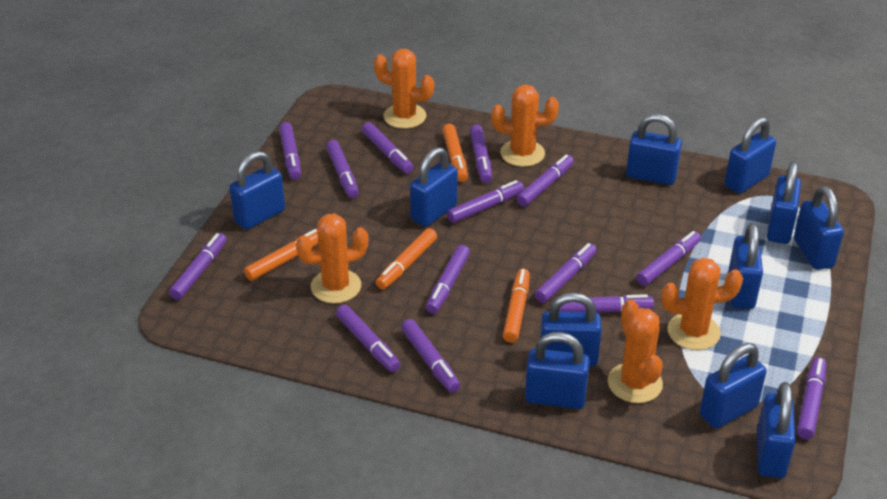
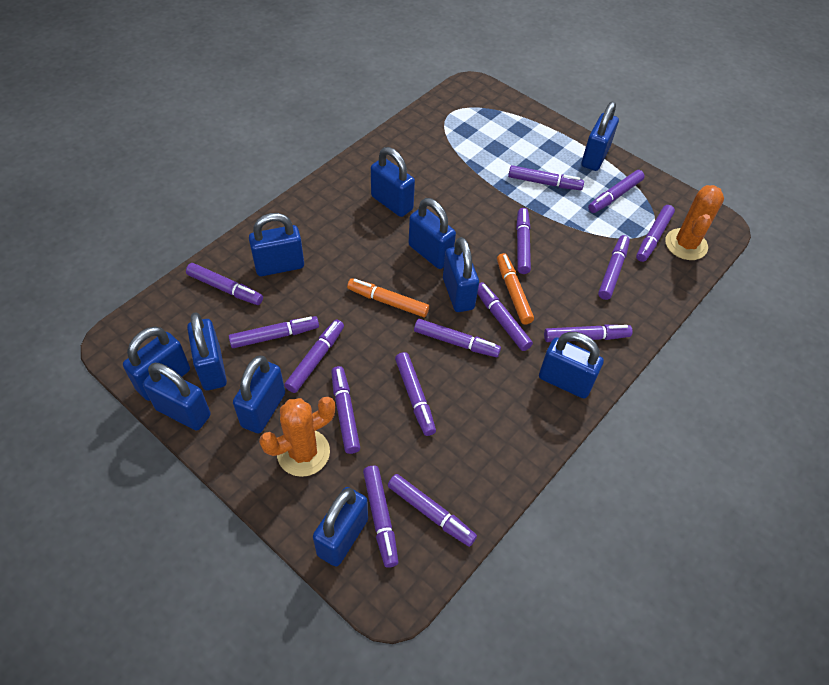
orange cactus: [296,214,369,303] [374,49,434,129] [491,85,559,167] [608,300,663,403] [661,258,743,350] = 5 -> [259,397,335,477] [665,185,724,260] = 2
orange marker: [244,229,318,281] [376,228,437,290] [442,124,468,182] [503,268,530,343] = 4 -> [347,278,429,317] [497,253,534,325] = 2
purple marker: [169,233,227,300] [279,122,301,180] [326,140,359,198] [336,305,401,372] [362,122,414,174] [401,319,460,393] [426,245,470,314] [447,180,524,223] [470,125,492,183] [516,154,574,207] [535,243,597,303] [559,294,654,313] [636,231,701,286] [797,357,826,439] = 14 -> [186,263,263,305] [229,316,319,348] [284,320,344,393] [331,366,360,454] [363,465,398,568] [388,474,477,547] [395,352,436,436] [414,319,501,357] [477,282,533,351] [508,165,584,190] [516,208,531,274] [544,325,633,342] [588,170,645,213] [598,235,630,300] [636,205,675,262] = 15

